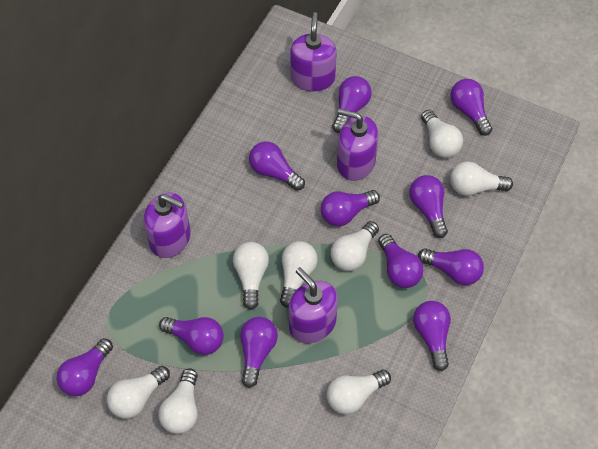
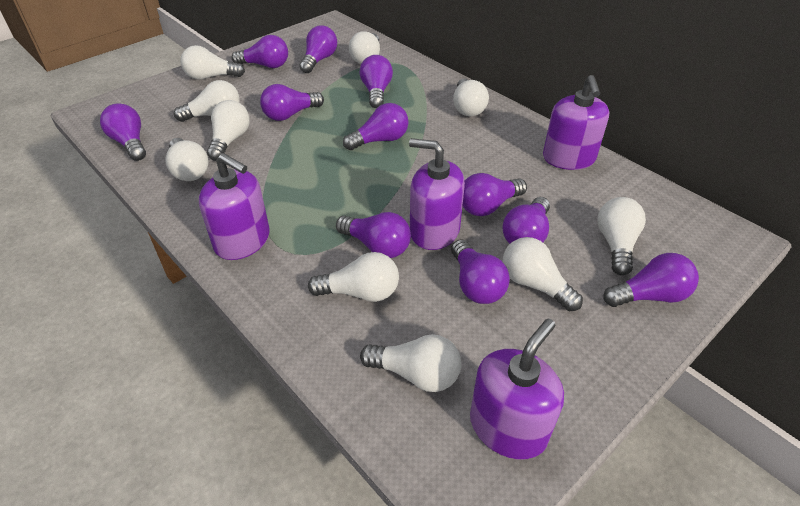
white light bulb: [107,366,170,419] [158,368,198,434] [233,242,269,310] [280,241,318,308] [327,370,391,414] [331,221,379,271] [421,110,463,158] [450,161,513,196] = 8 -> [165,138,209,181] [174,80,240,122] [180,45,245,80] [207,100,250,161] [308,252,399,302] [349,31,380,64] [360,334,461,392] [453,78,489,116] [503,237,583,311] [597,197,646,275] = 10

